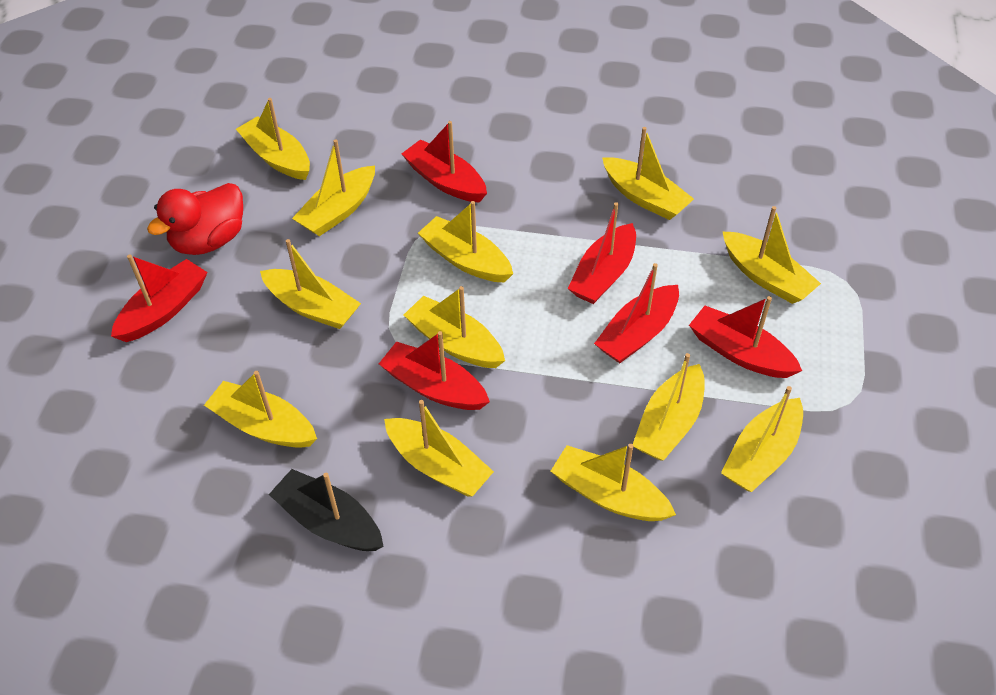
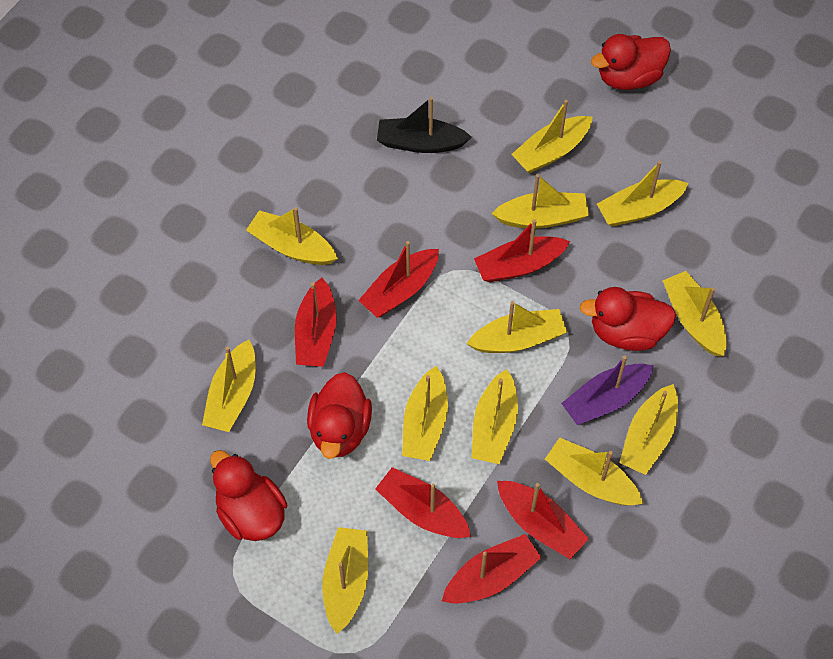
purple boat: none = 0 -> [561,356,654,425] = 1
red duck: [147,183,243,255] = 1 -> [210,450,287,541] [307,372,372,459] [579,287,676,351] [591,34,671,90] = 4

